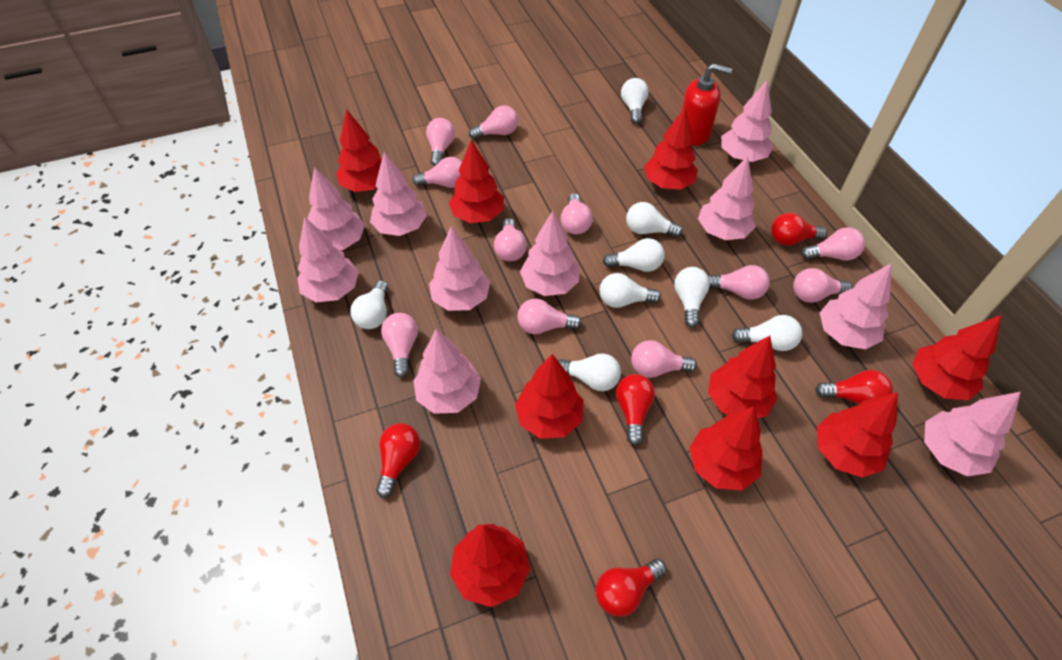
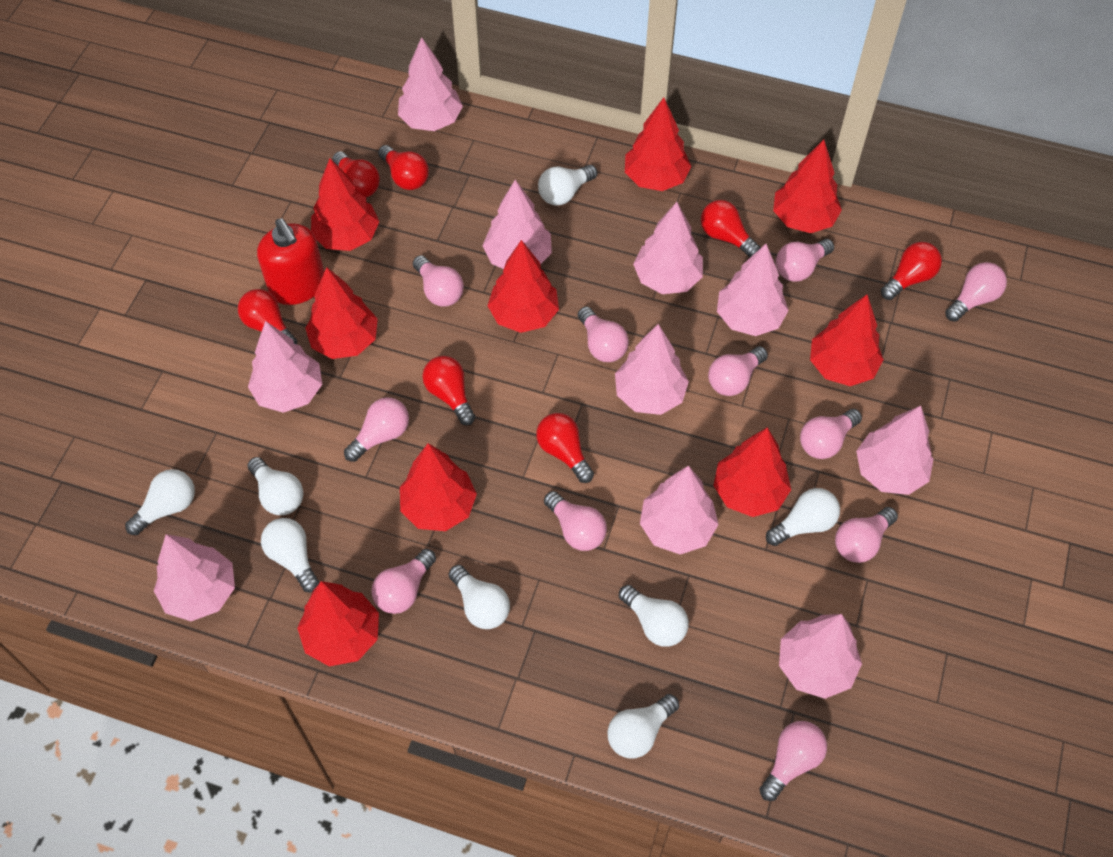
red light bulb: [376,423,420,498] [596,559,666,617] [616,374,655,446] [771,213,827,246] [815,370,893,404] = 5 -> [238,289,297,345] [333,151,380,197] [378,145,429,190] [422,356,475,425] [536,413,594,483] [701,200,761,257] [881,242,942,300] = 7

